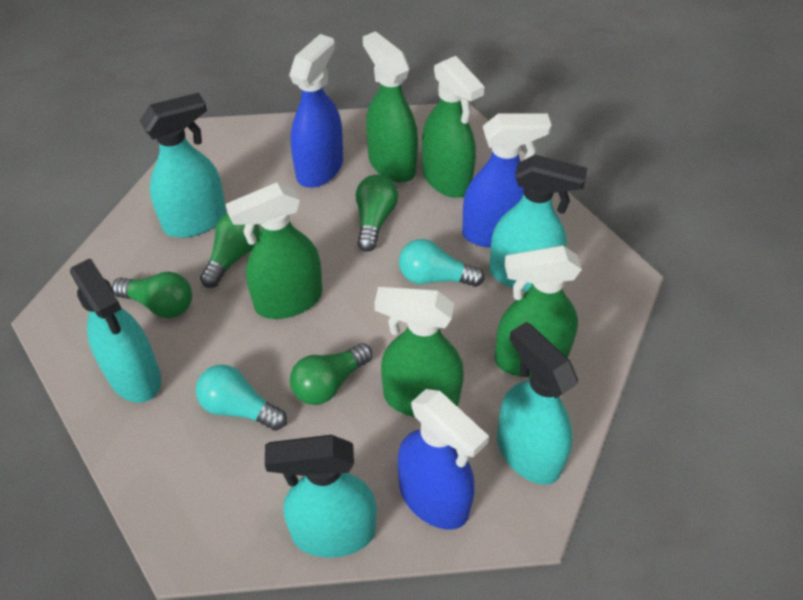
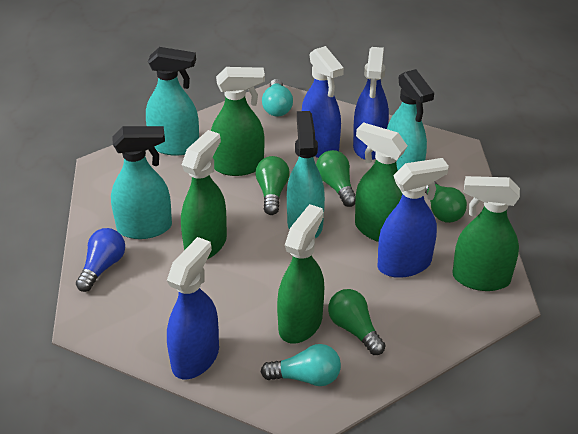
blue light bulb: none = 0 -> [76,228,125,292] = 1
blue spray bottle: [289,34,343,188] [398,389,489,530] [462,113,552,248] = 3 -> [167,237,219,379] [302,46,344,158] [353,47,389,160] [377,158,449,278] = 4
turquoise spray bottle: [70,259,161,403] [140,93,226,238] [265,435,377,557] [489,155,587,291] [497,322,578,485] = 5 -> [111,126,172,239] [146,47,199,156] [287,111,325,239] [387,69,434,170] = 4

